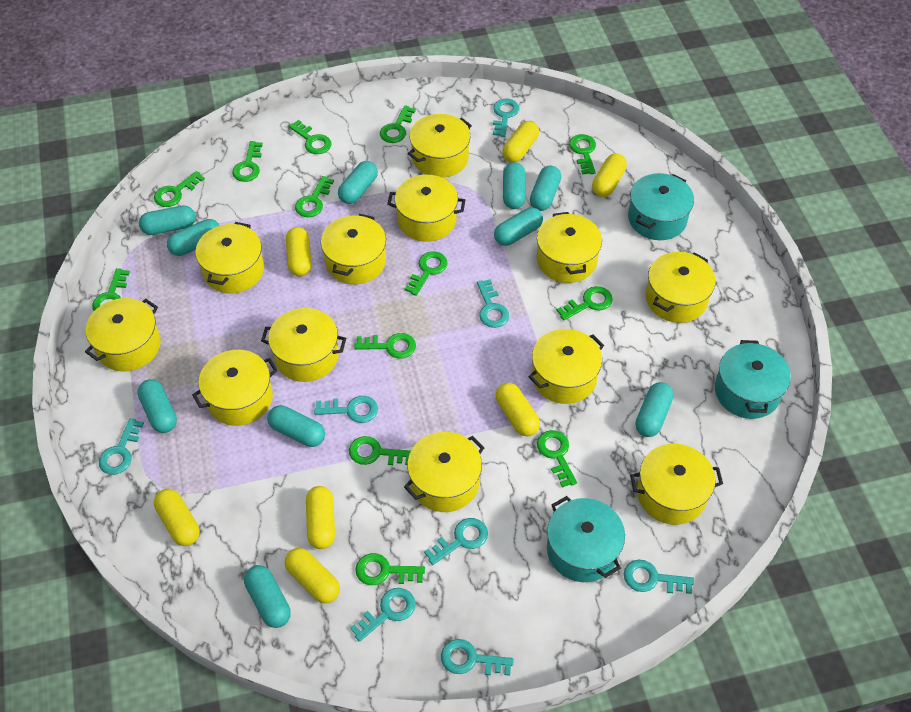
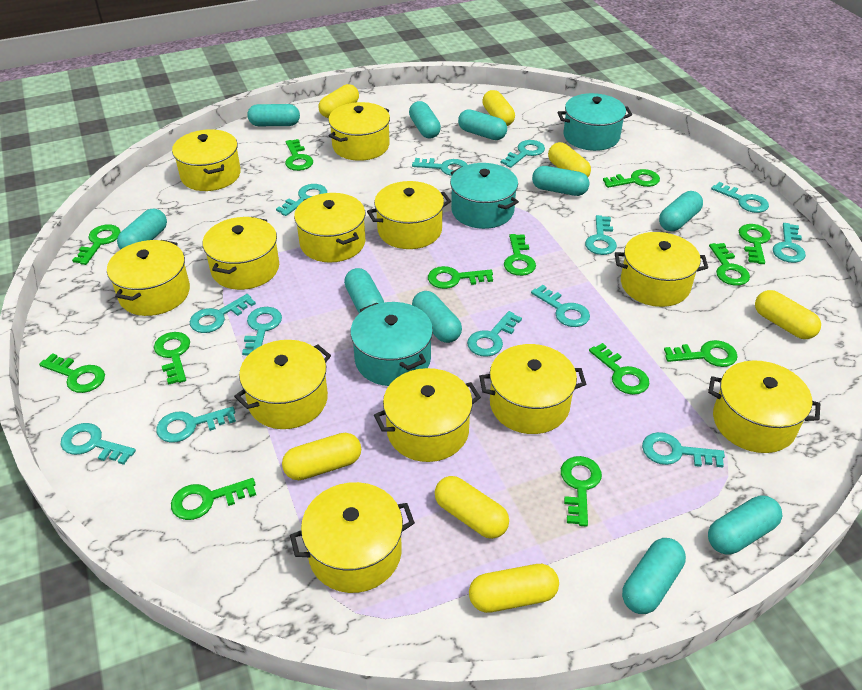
turquoise key: [99,418,144,475] [314,396,378,423] [350,588,416,642] [424,518,488,565] [441,639,514,676] [477,279,509,328] [493,99,520,137] [624,559,694,594] = 8 -> [60,423,136,465] [156,406,236,443] [190,294,256,333] [242,307,282,355] [276,184,327,216] [412,158,468,176] [467,311,522,357] [501,140,545,168] [531,285,590,327] [585,215,617,255] [642,432,725,467] [711,182,769,213] [773,223,806,263] = 13

